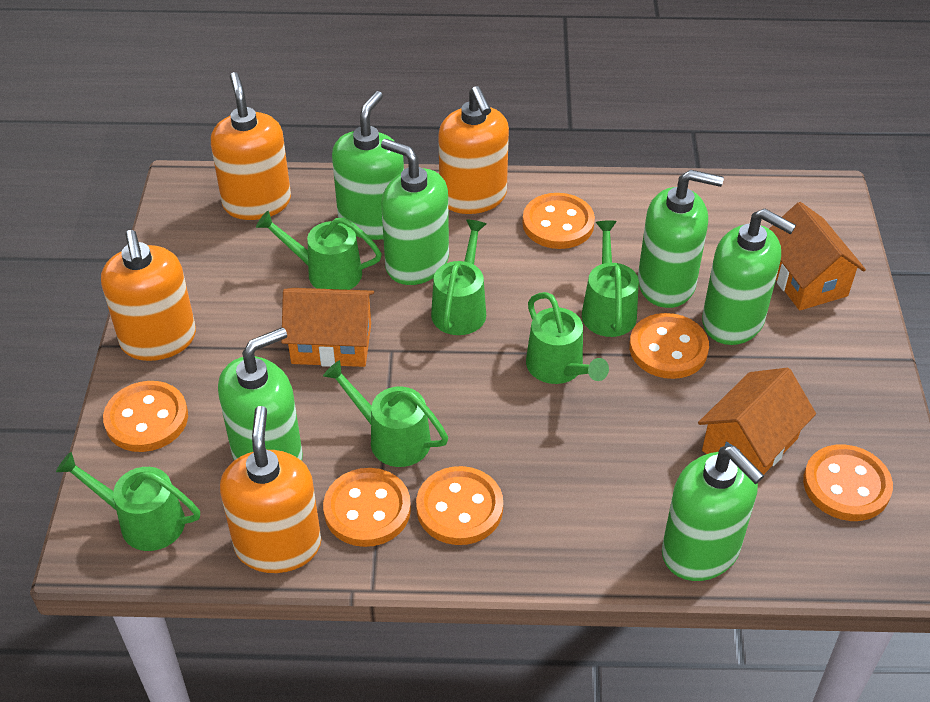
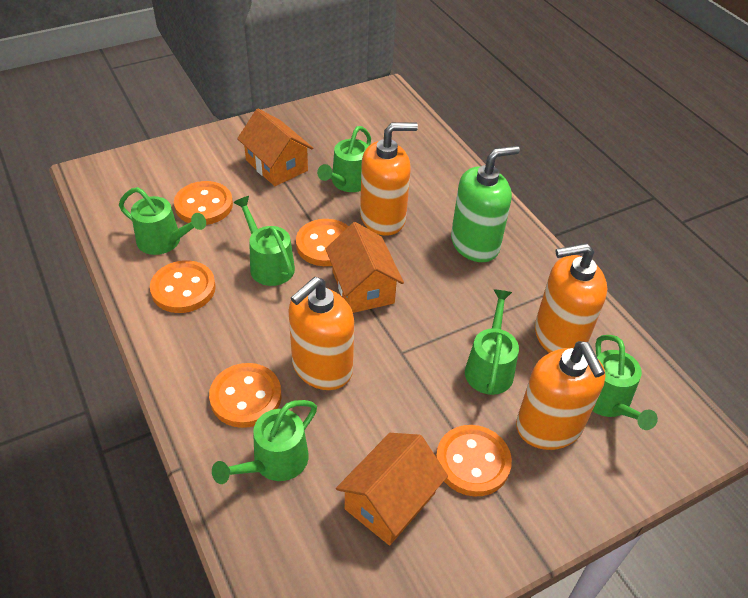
green soap dispenser: [218,327,303,461] [332,91,404,240] [381,139,449,285] [638,170,724,308] [662,446,764,581] [702,209,796,345] = 6 -> [451,146,520,262] = 1
orange button: [103,381,188,452] [323,468,411,547] [416,466,503,545] [522,193,595,249] [629,313,709,379] [803,444,893,521] = 6 -> [150,260,216,313] [174,181,233,225] [209,363,281,428] [296,219,349,266] [436,425,512,497] = 5

